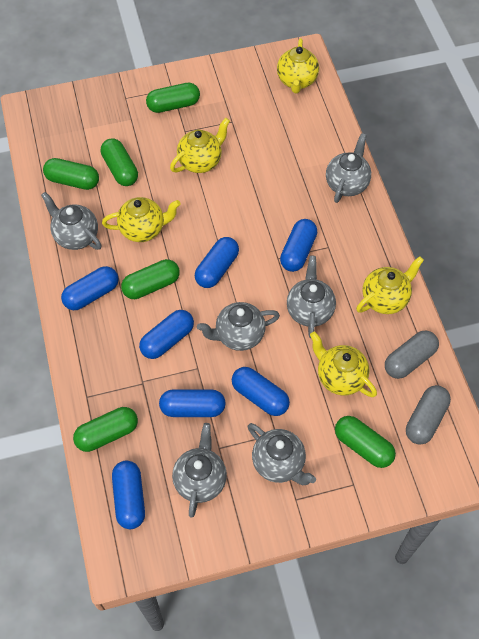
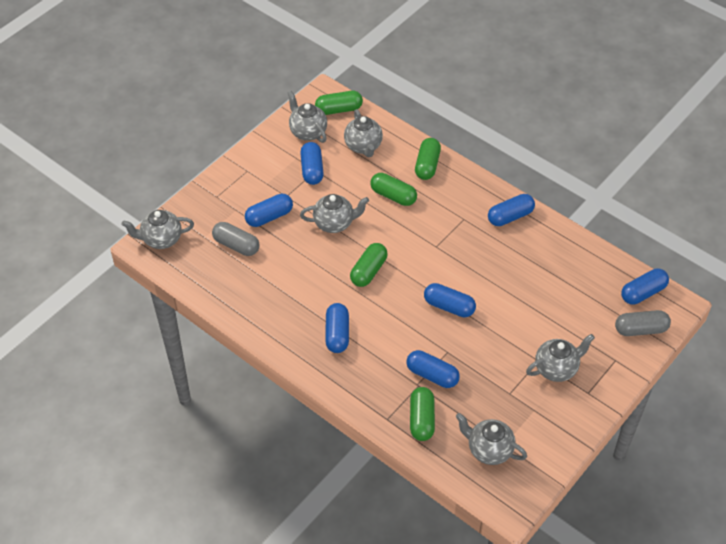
green capsule: [43,158,99,190] [73,407,138,452] [101,138,138,186] [121,259,180,299] [146,83,200,113] [335,416,396,468] = 6 -> [315,91,363,115] [350,243,387,287] [370,173,417,206] [410,387,435,441] [415,138,441,180] = 5
yellow teapot: [102,197,180,242] [170,118,230,173] [277,38,319,93] [310,331,377,397] [356,256,424,314] = 5 -> none = 0

